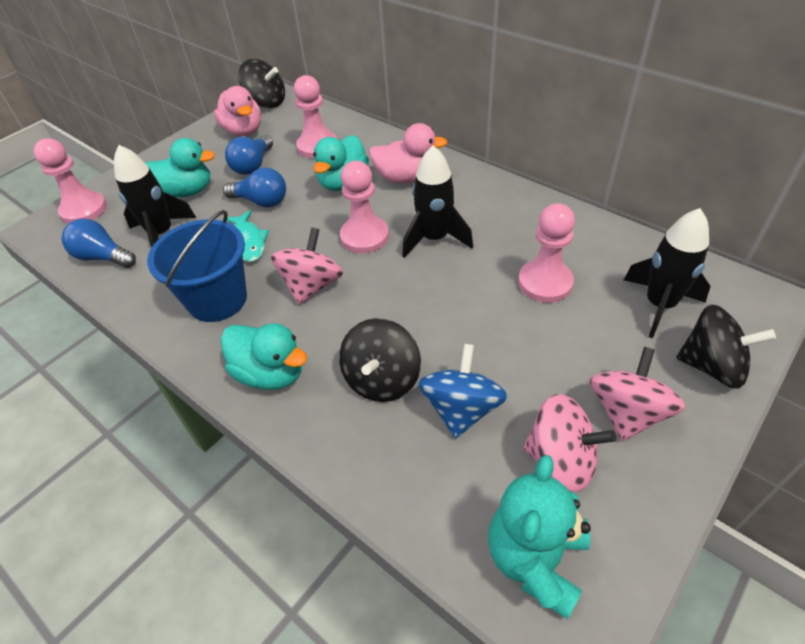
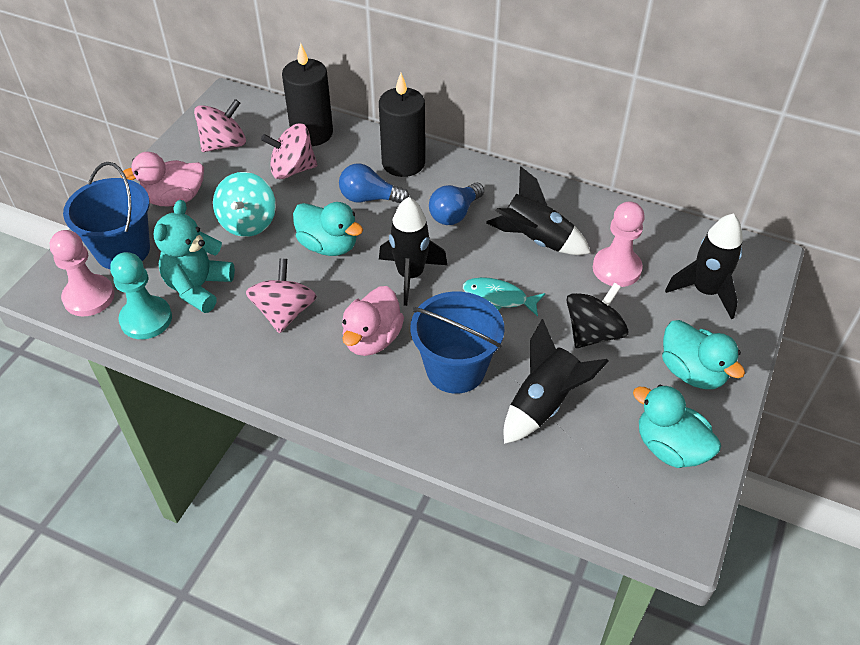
black candle: none = 0 -> [282,43,333,146] [379,73,425,177] = 2
black rocket: [114,145,196,247] [402,145,473,258] [624,208,711,338] = 3 -> [379,197,447,306] [486,166,591,255] [504,319,609,444] [665,213,743,319] = 4
black spinning top: [238,59,285,108] [339,318,421,402] [676,304,776,389] = 3 -> [566,282,628,348] = 1
blue bucket: [147,210,247,322] = 1 -> [63,162,150,269] [411,291,505,394] = 2
blue light bulb: [62,219,136,268] [223,168,286,208] [225,135,273,175] = 3 -> [339,163,409,203] [429,183,484,225] = 2
blue spinning top: [418,344,508,439] = 1 -> none = 0
pink pawn: [34,138,107,224] [294,75,337,159] [340,161,389,253] [518,203,575,303] = 4 -> [50,230,115,316] [593,201,645,287] = 2
turquoise pawn: none = 0 -> [110,252,172,339] = 1
turquoise spinning top: none = 0 -> [213,172,276,237] = 1

